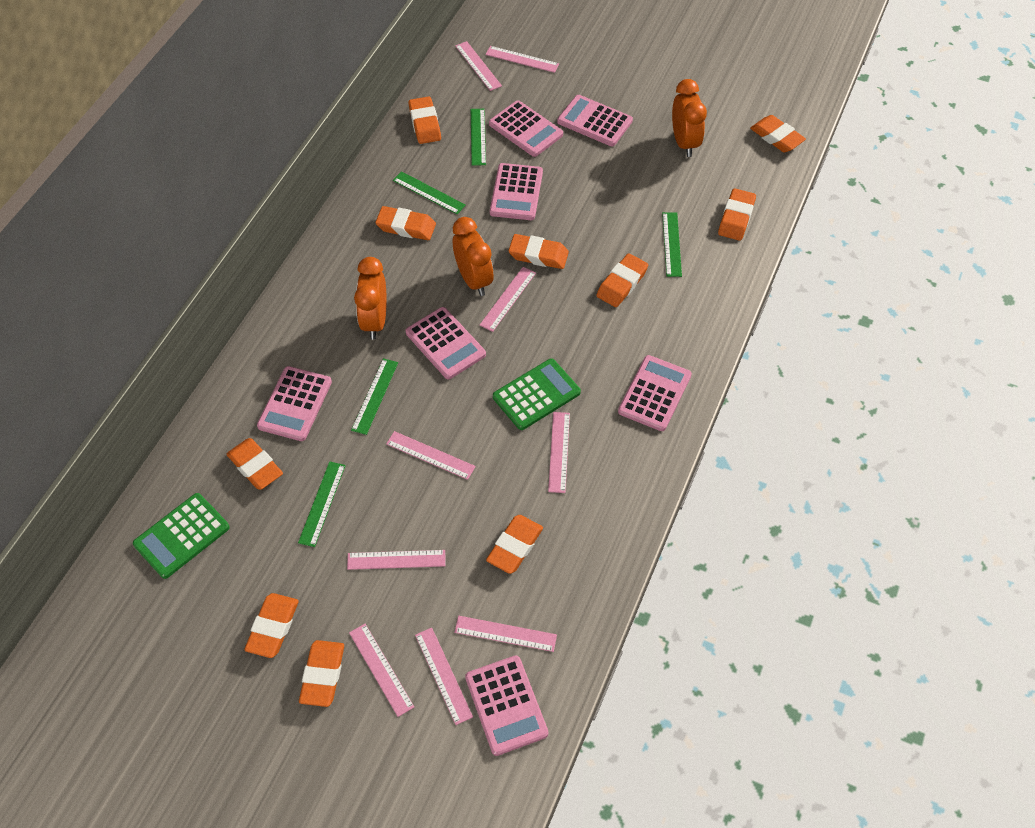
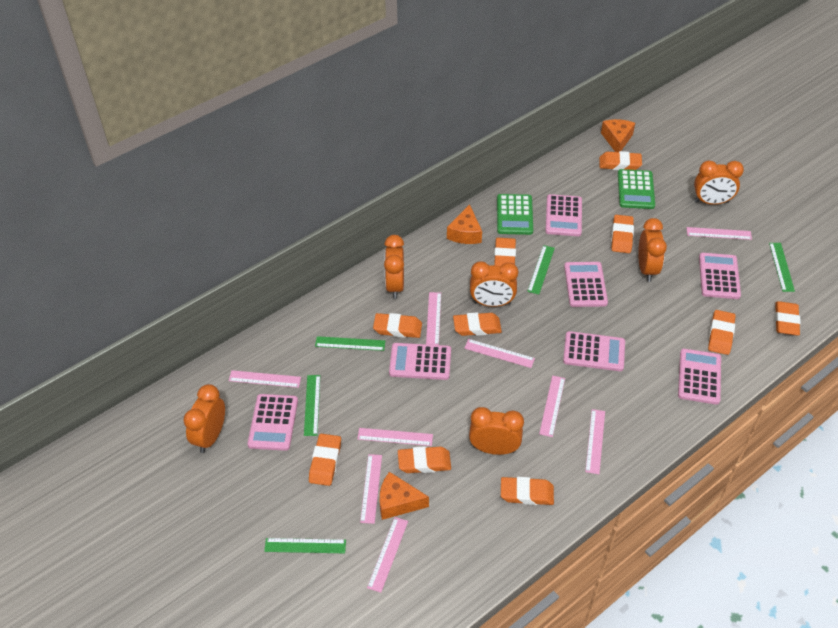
orange cheese: none = 0 -> [380,472,429,520] [447,204,482,244] [601,119,635,152] = 3
orange clock: [354,257,387,340] [453,217,494,296] [672,79,707,157] = 3 -> [184,384,225,453] [384,235,404,299] [469,407,524,455] [470,261,518,307] [638,218,667,282] [694,161,744,205] = 6

